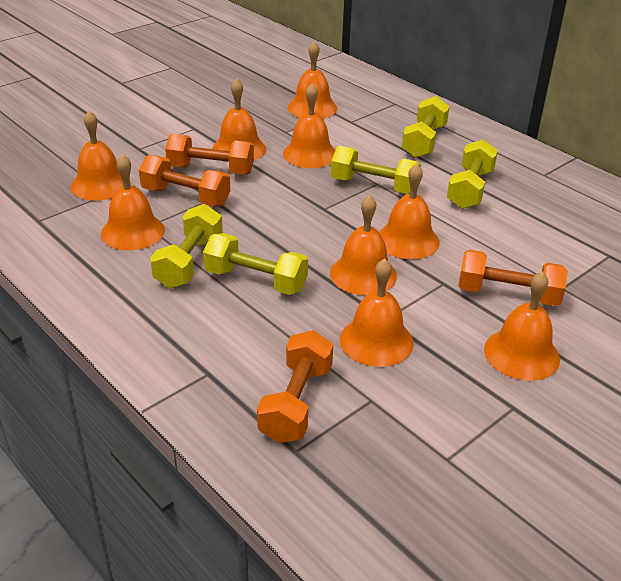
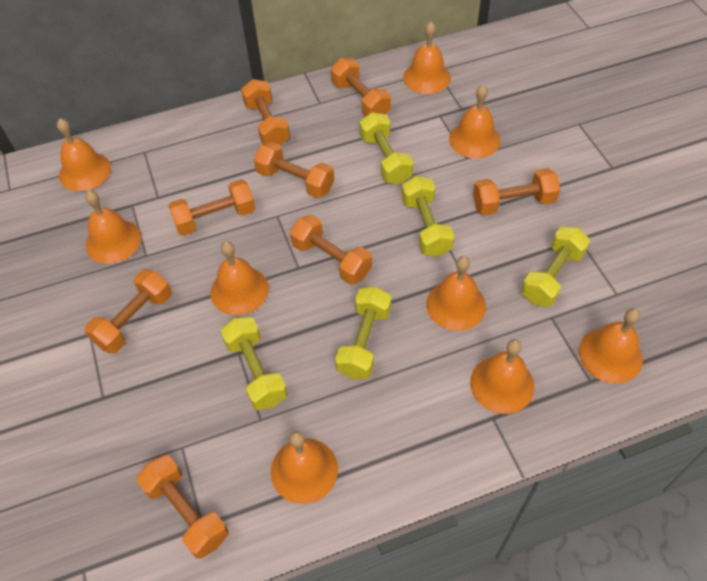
orange dumbbell: [139,155,230,207] [165,134,254,175] [257,330,333,443] [458,250,568,306] = 4 -> [85,269,172,354] [136,455,228,559] [168,179,255,236] [241,79,290,145] [254,142,334,198] [290,215,372,285] [331,58,391,117] [473,168,560,215] = 8

